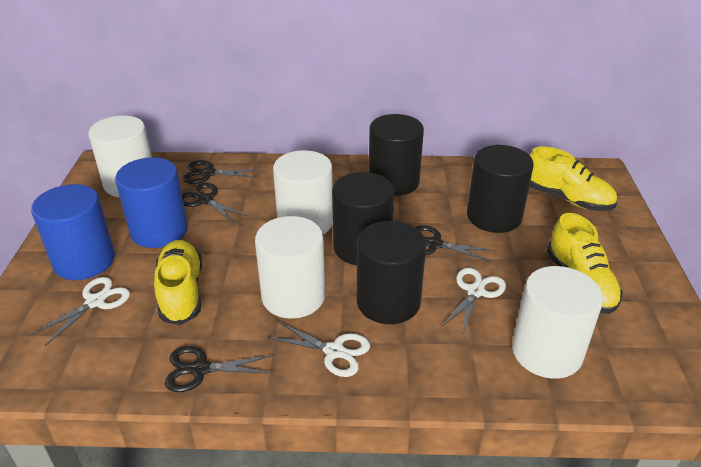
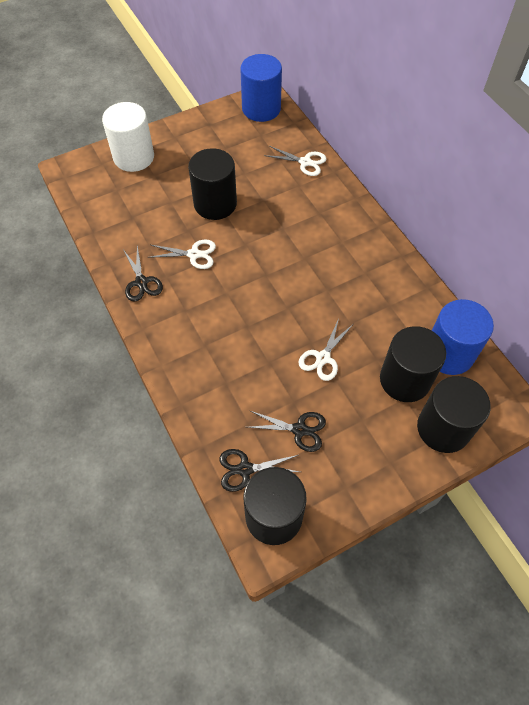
black scissors: [165,346,273,392] [182,183,248,224] [183,160,260,184] [415,225,495,262] = 4 -> [124,245,163,302] [220,449,300,492] [248,411,326,452] = 3
white cylinder: [88,116,152,197] [255,216,325,319] [273,150,333,235] [512,266,603,379] = 4 -> [102,102,154,172] = 1
yellow shoe: [154,240,202,325] [529,146,617,211] [547,213,623,314] = 3 -> none = 0

